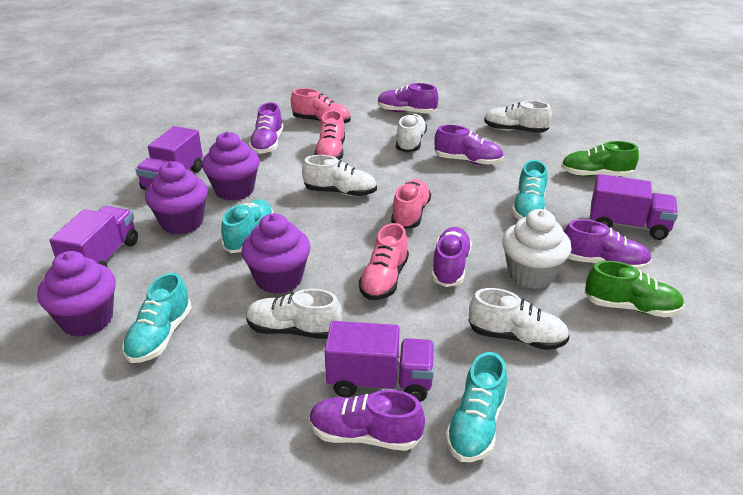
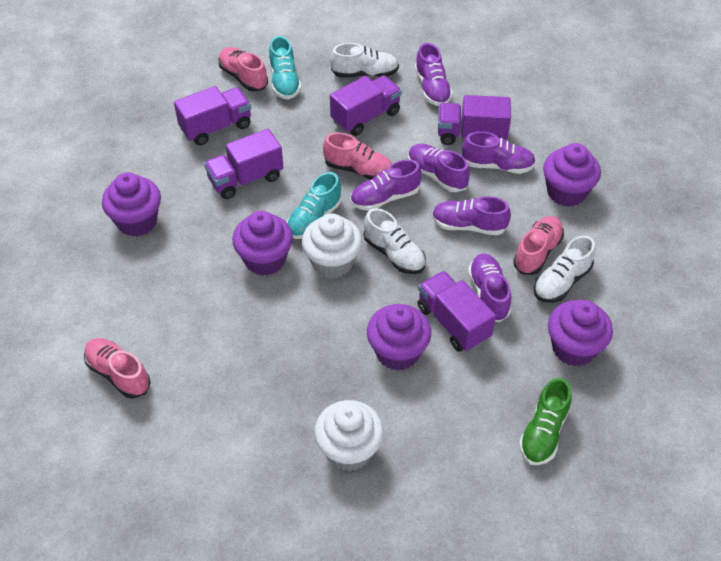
green shoe: [561,141,639,177] [584,261,684,317] = 2 -> [519,378,572,465] = 1
purple cupcake: [37,251,116,337] [145,161,208,234] [202,132,260,201] [241,213,311,294] = 4 -> [102,172,161,236] [232,211,293,276] [367,304,431,371] [543,143,601,207] [548,300,613,366] = 5
purple truck: [49,206,138,267] [136,126,203,190] [325,321,435,402] [590,174,678,240] = 4 -> [174,86,251,145] [204,129,283,199] [330,75,402,136] [418,271,496,352] [438,95,511,145] = 5
turquoise shoe: [122,273,192,363] [221,200,273,253] [445,352,507,462] [512,160,548,220] = 4 -> [269,36,301,100] [287,172,342,239] = 2
white cupcake: [502,209,572,289] = 1 -> [302,213,362,279] [314,400,384,471] = 2
white shoe: [246,289,342,339] [302,155,377,196] [396,114,427,152] [469,288,569,350] [484,101,552,133] = 5 -> [330,43,399,77] [364,208,426,274] [534,236,595,303] = 3

